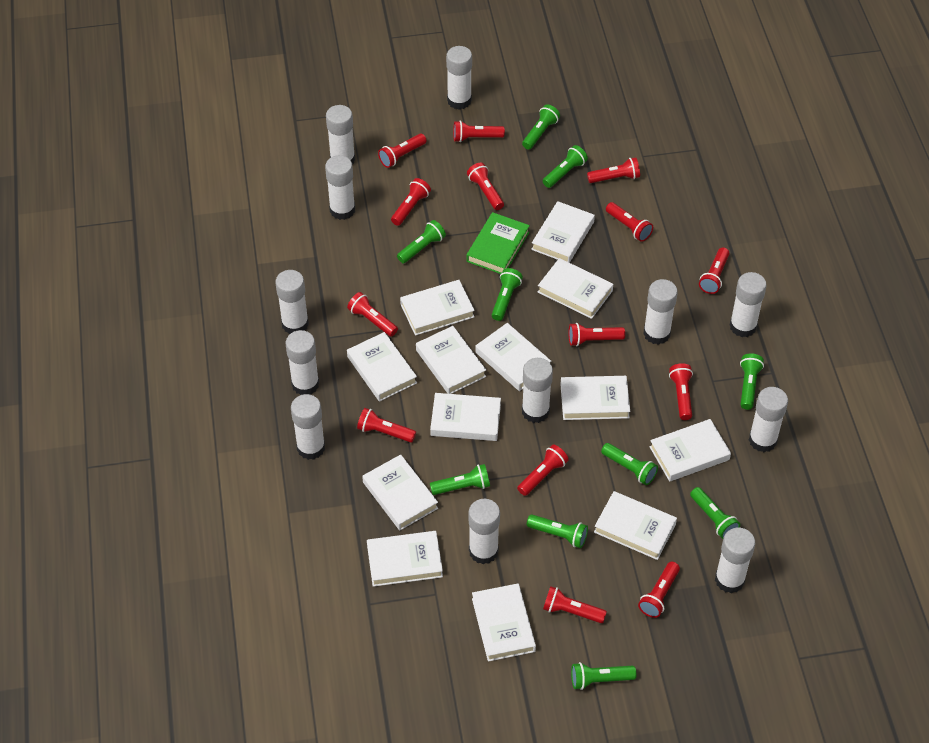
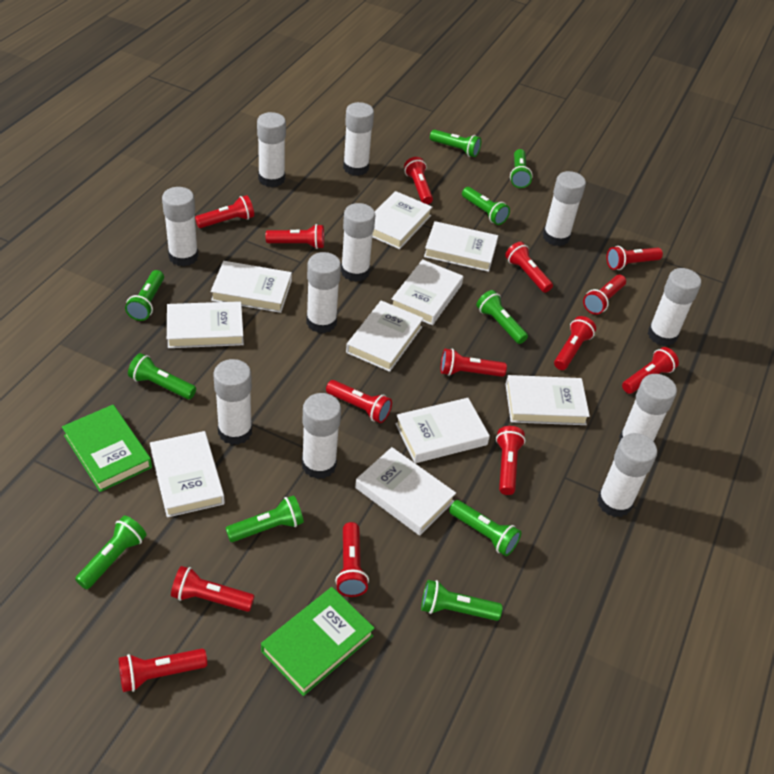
green book: [466,212,530,274] = 1 -> [62,405,152,492] [261,587,375,696] = 2
white book: [347,332,417,402] [362,454,438,530] [367,531,443,587] [400,280,475,336] [416,326,486,394] [430,393,501,441] [472,584,536,662] [475,323,551,391] [531,201,595,263] [538,258,613,319] [560,376,630,420] [594,491,677,560] [649,419,731,482] = 13 -> [150,431,225,518] [167,301,244,348] [211,261,292,313] [346,301,424,372] [355,447,456,536] [372,191,432,249] [391,259,463,325] [395,398,490,463] [424,221,498,272] [506,375,590,425] = 10
white glue stick: [275,270,309,334] [286,330,319,395] [291,394,325,460] [325,155,355,220] [326,105,355,164] [446,46,472,110] [468,499,500,564] [522,358,553,423] [643,279,678,345] [715,528,755,593] [730,272,767,337] [749,387,788,452] = 12 -> [162,187,198,266] [213,359,252,445] [257,112,286,187] [302,393,341,479] [306,252,341,333] [341,203,375,282] [343,102,374,176] [543,171,586,246] [597,433,657,517] [619,374,677,442] [648,268,701,346] = 11

